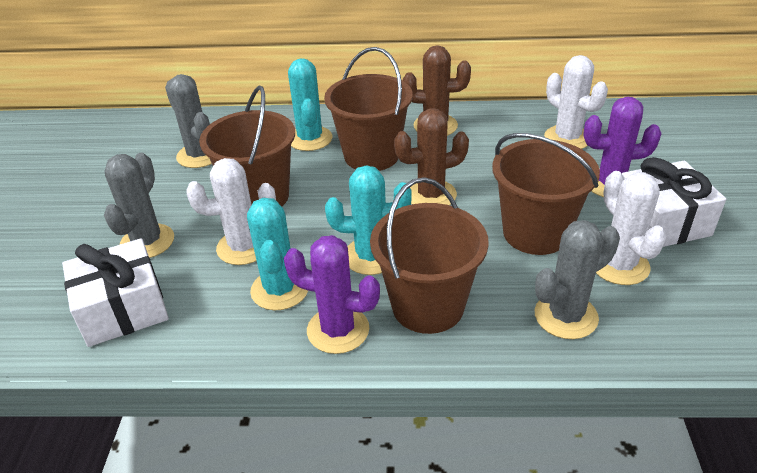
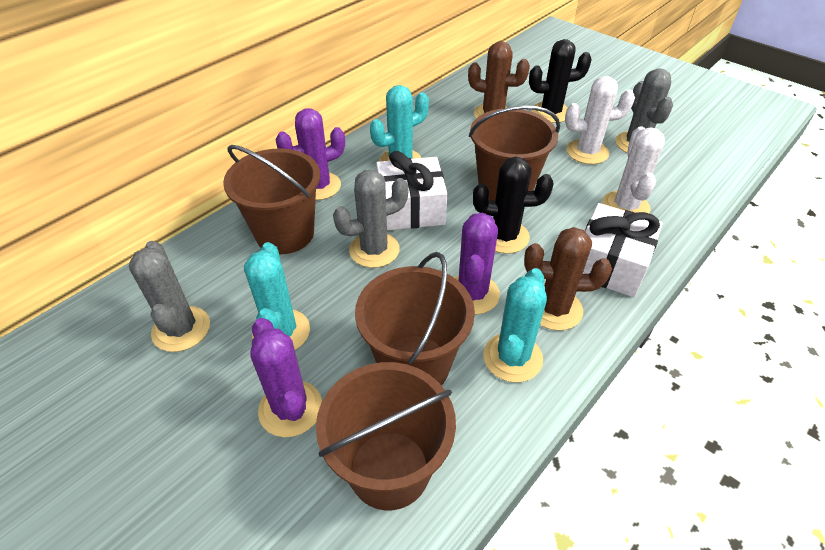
black cactus: none = 0 -> [473,157,554,254] [529,39,592,123] = 2
purple cactus: [284,235,380,354] [583,97,662,197] = 2 -> [250,318,322,437] [276,108,345,200] [455,213,500,315] = 3
white cactus: [186,158,276,265] [544,55,608,149] [596,171,667,285] = 3 -> [565,76,635,164] [602,126,665,214] = 2

